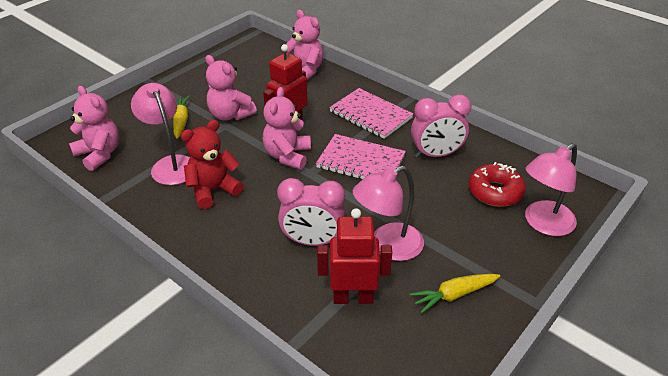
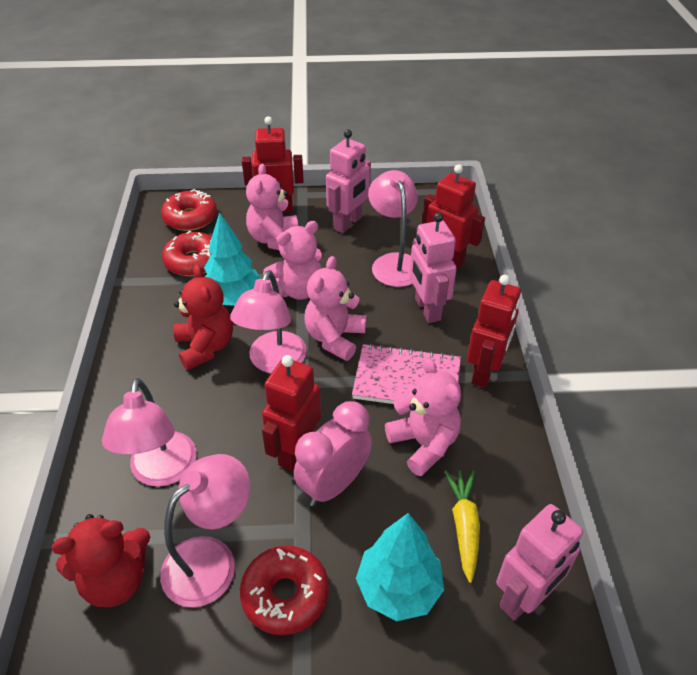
pink clock: [277,178,345,246] [411,94,471,158] = 2 -> [294,401,372,506] = 1
pink lamp: [131,83,190,185] [353,166,424,261] [525,143,577,236] = 3 -> [102,378,197,487] [160,454,250,607] [230,270,307,373] [368,170,418,287] = 4
pink notebook: [316,134,406,179] [329,88,413,139] = 2 -> [352,344,461,404] = 1
pink robot: none = 0 -> [326,129,371,233] [409,213,457,323] [496,504,583,621] = 3
red donut: [468,162,526,207] = 1 -> [161,189,217,231] [162,231,212,276] [240,545,329,635] = 3
red robot: [263,44,308,121] [317,208,392,304] = 2 -> [242,116,304,212] [262,355,321,471] [423,164,485,269] [467,275,521,388] = 4
red teddy bear: [181,120,244,209] = 1 -> [52,514,150,607] [174,265,233,370] = 2
turquoise tree: none = 0 -> [204,212,260,306] [356,513,444,621] = 2
yellow carrot: [173,95,190,139] [410,274,500,314] = 2 -> [444,470,480,583] = 1

